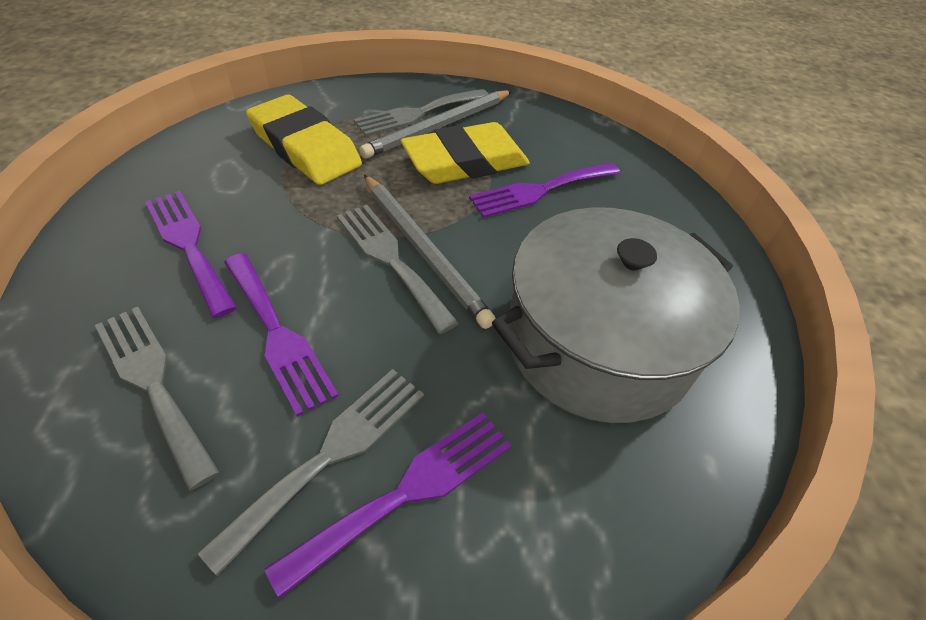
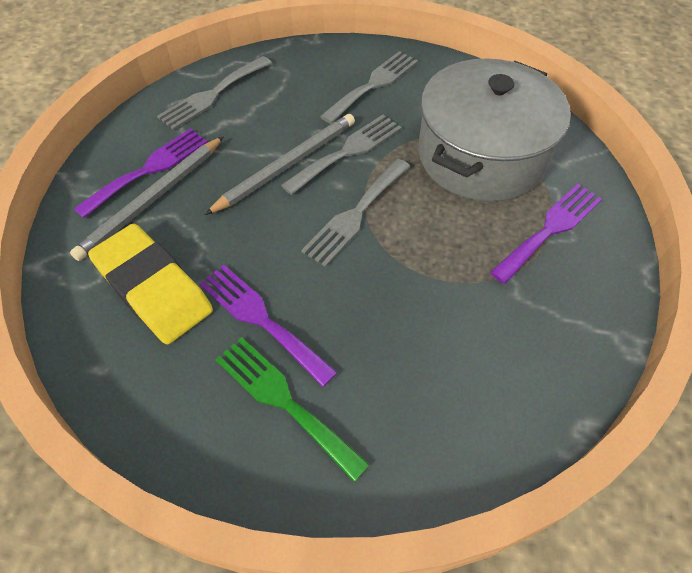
green fork: none = 0 -> [215,337,370,482] = 1
purple fork: [145,191,237,318] [224,253,339,417] [264,412,512,599] [469,163,620,218] = 4 -> [74,128,208,218] [199,265,338,387] [490,184,602,284] = 3
yellow eraser: [246,95,362,185] [401,122,530,184] = 2 -> [88,224,213,344] = 1

